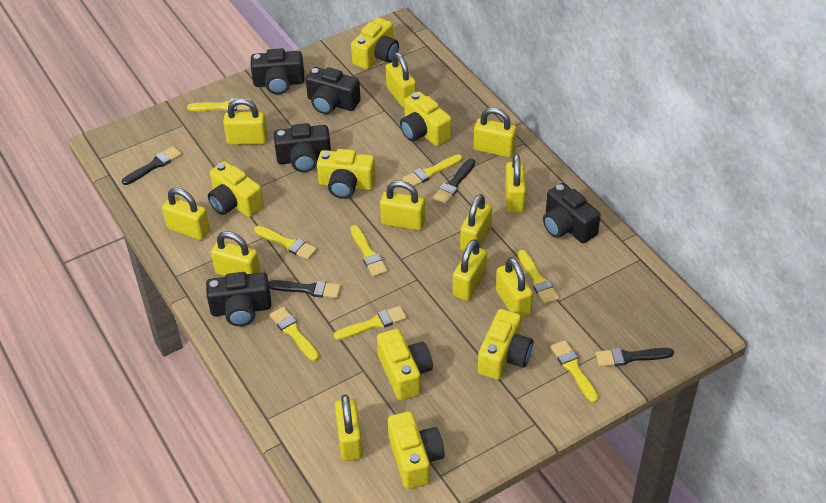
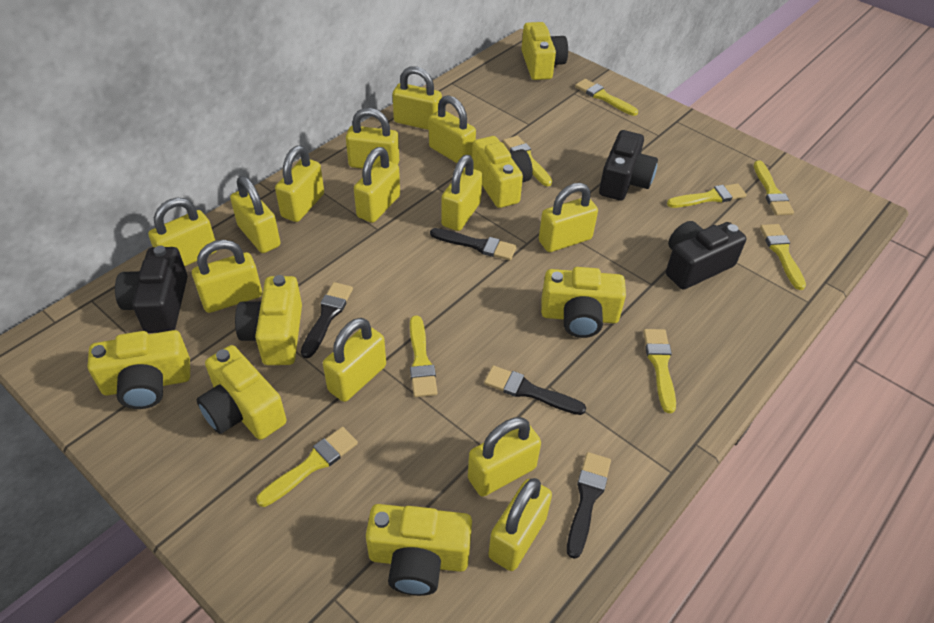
black camera: [206,272,271,326] [251,48,304,95] [274,123,331,172] [306,67,361,114] [543,183,601,243] = 5 -> [115,246,187,333] [599,130,658,201] [666,221,746,290] = 3
yellow padlock: [162,188,210,240] [211,231,260,276] [223,98,268,145] [335,394,363,461] [380,181,425,231] [386,52,416,108] [453,239,487,301] [460,194,492,251] [474,107,517,158] [496,257,533,318] [505,154,526,213] = 11 -> [148,197,217,266] [192,240,262,313] [230,176,280,253] [275,145,324,222] [323,318,386,402] [346,108,399,169] [354,147,400,223] [392,66,442,130] [429,95,476,163] [441,155,482,231] [468,417,541,497] [488,478,552,571] [539,183,598,252] = 13

